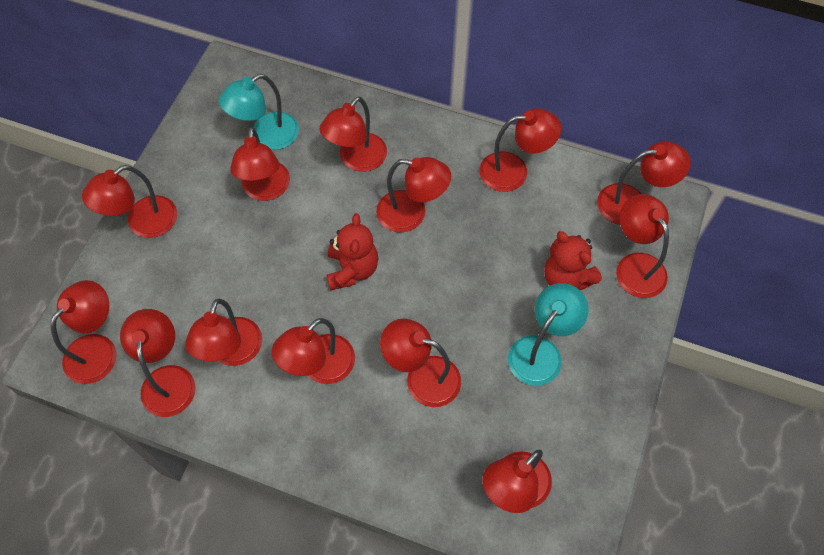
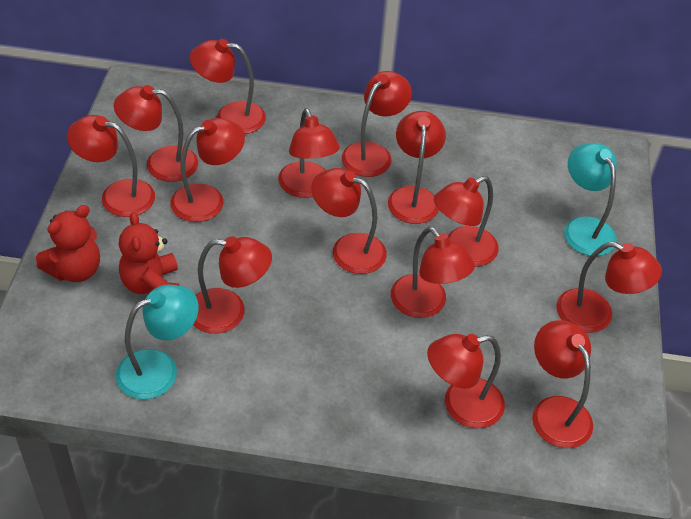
red lamp: [51,280,116,384] [82,165,177,238] [120,309,196,417] [185,299,262,366] [230,127,290,201] [272,318,355,384] [320,96,387,172] [376,157,451,232] [380,319,461,407] [480,108,562,192] [482,449,552,513] [597,141,691,225] [616,194,669,298] = 13 -> [67,115,155,217] [114,85,198,182] [171,118,245,222] [190,39,266,134] [193,236,272,334] [278,108,340,198] [311,168,387,274] [342,71,412,177] [388,111,446,224] [391,227,475,318] [427,334,505,429] [434,176,499,267] [532,320,593,448] [556,242,662,333] = 14

